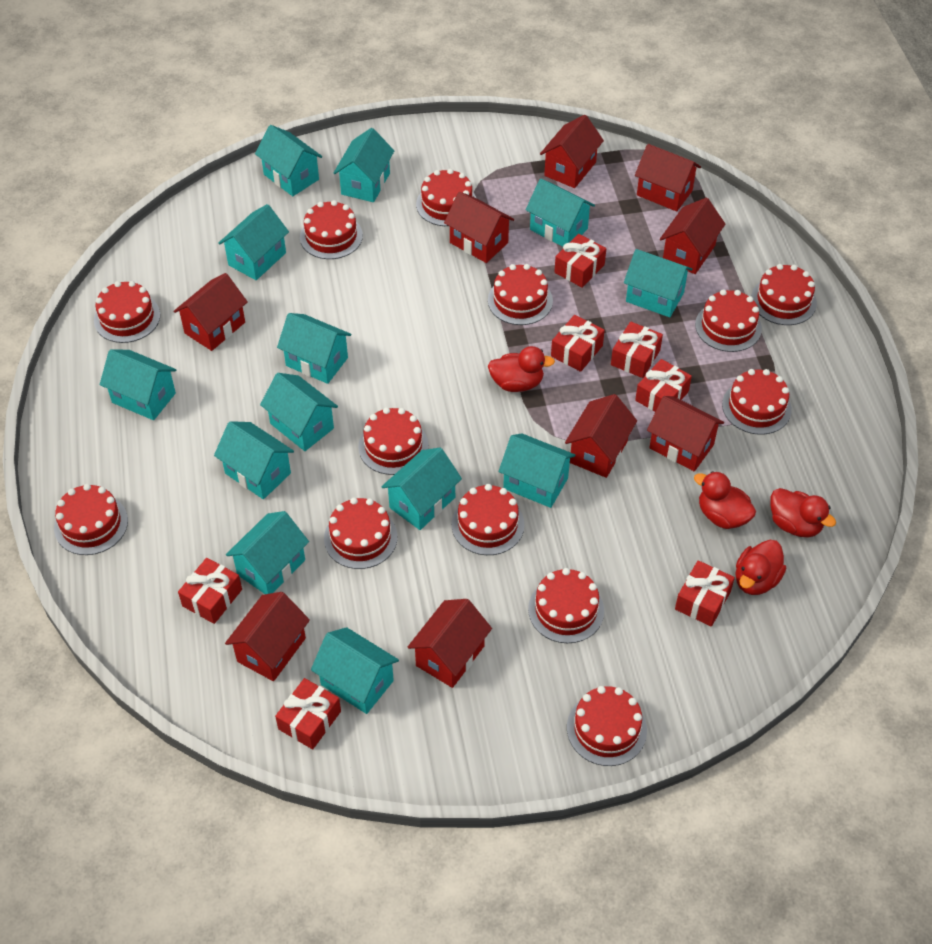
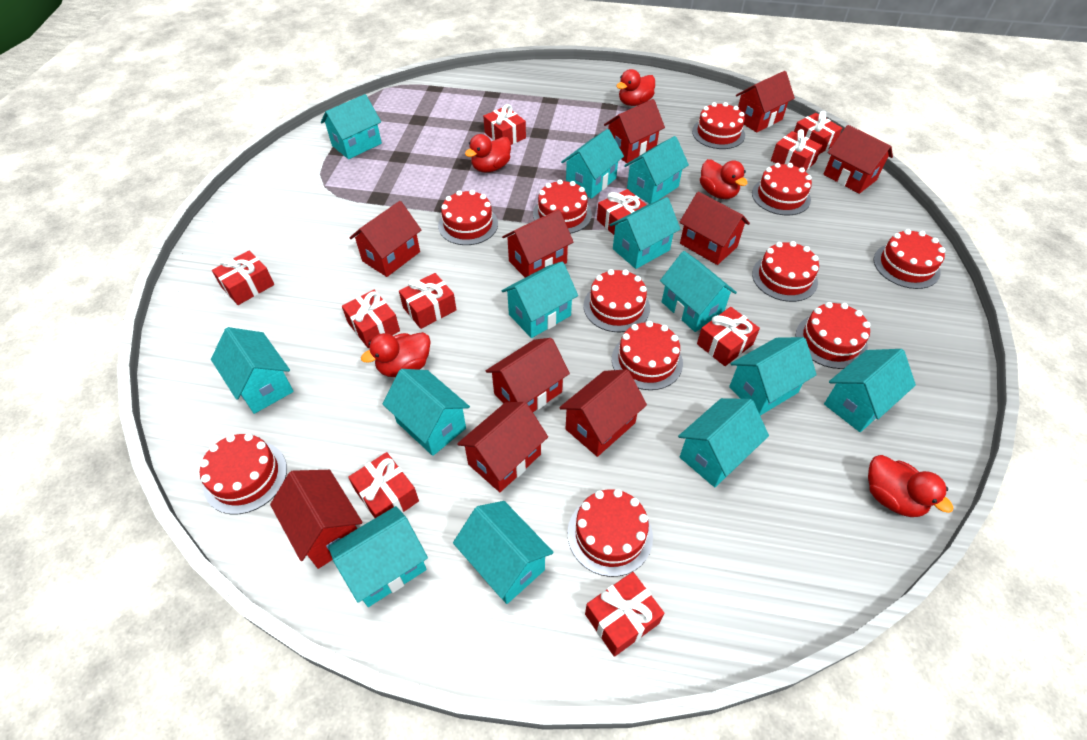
red cake: [54,484,128,555] [94,281,160,343] [300,200,363,259] [324,497,397,569] [358,407,429,475] [416,169,476,226] [452,484,525,555] [488,264,553,325] [528,568,604,643] [567,686,647,766] [695,290,762,352] [722,369,792,435] [751,264,817,325] = 13 -> [200,433,287,514] [438,190,498,245] [533,179,592,234] [568,489,653,577] [583,269,650,333] [612,321,683,390] [692,102,745,149] [752,163,812,216] [752,241,819,302] [796,302,870,369] [874,229,945,289] = 11
red duck: [488,346,555,392] [694,471,756,529] [735,540,786,595] [771,488,836,537] = 4 -> [361,332,431,377] [465,134,511,173] [616,69,655,106] [700,159,748,199] [868,455,953,517] = 5
red gift: [178,558,242,624] [275,678,341,749] [551,315,605,372] [554,234,606,288] [611,322,663,378] [635,359,692,412] [675,560,735,627] = 7 -> [212,251,274,305] [342,290,400,348] [348,452,419,518] [399,273,456,329] [483,104,526,145] [585,572,665,657] [597,189,647,235] [697,307,760,366] [771,129,822,171] [794,111,842,154] = 10
red house: [173,273,248,351] [225,592,310,681] [408,599,492,688] [444,192,514,263] [540,115,604,188] [565,394,637,478] [635,144,701,211] [647,396,724,471] [660,198,725,274] = 9 -> [270,470,363,569] [350,201,421,277] [457,402,548,492] [485,338,570,412] [502,209,573,278] [559,369,647,457] [604,99,665,163] [679,192,750,265] [736,71,795,133] [823,125,893,194] = 10

